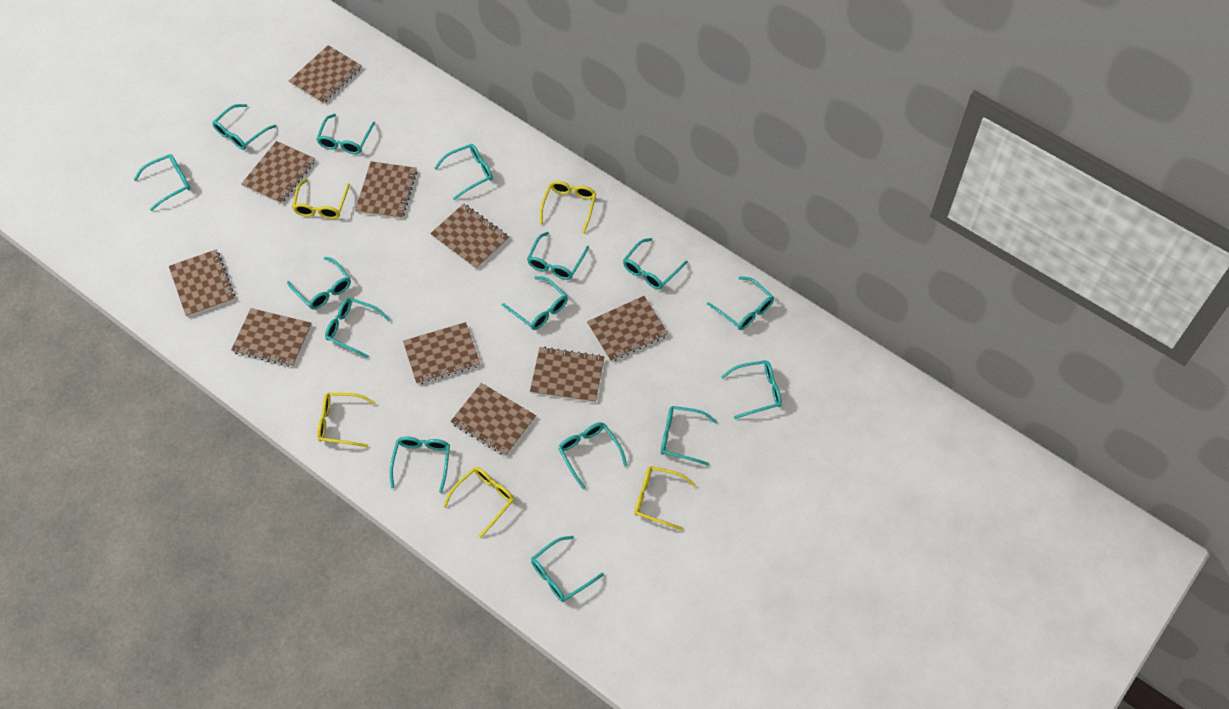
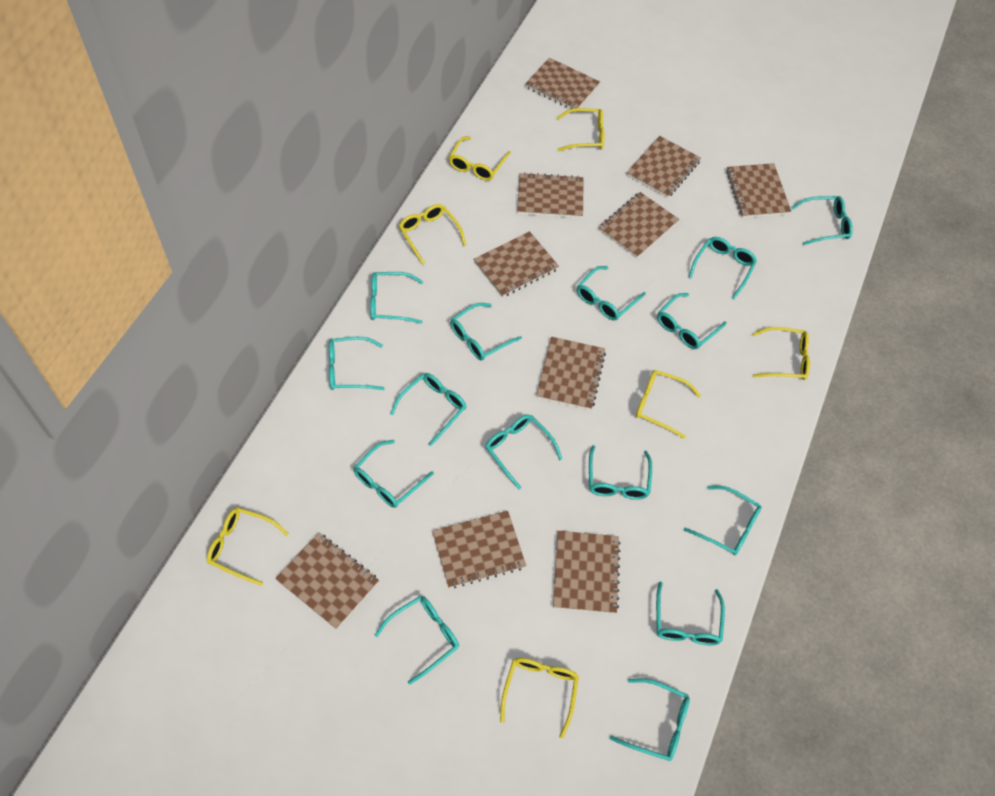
yellow glasses: [292,179,350,219] [317,393,376,447] [443,467,514,538] [540,181,596,233] [634,466,696,531] = 5 -> [207,507,289,586] [399,204,466,265] [449,136,511,181] [500,658,579,739] [557,108,604,151] [636,370,701,439] [753,327,810,380] = 7

